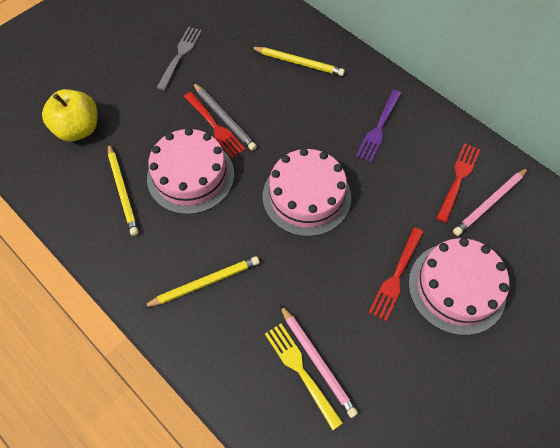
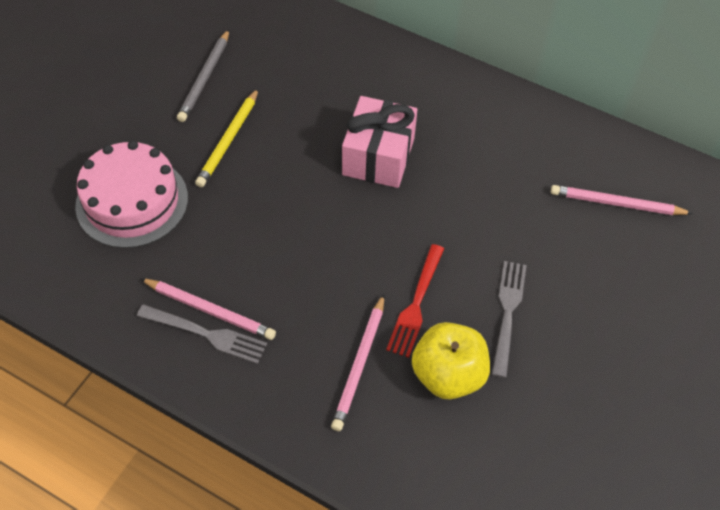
grey fork: [156,27,202,91] = 1 -> [137,304,267,364] [492,261,527,378] = 2
pink cake: [147,128,234,214] [263,148,351,236] [409,238,509,335] = 3 -> [75,141,188,248] = 1
pink gift: none = 0 -> [342,96,418,188] = 1
pink pencil: [280,305,358,418] [453,167,529,236] = 2 -> [140,278,276,340] [331,294,384,431] [551,185,693,215] = 3
purple fork: [356,90,402,162] = 1 -> none = 0
red fork: [184,92,246,158] [369,227,424,321] [436,143,480,223] = 3 -> [386,244,444,358] = 1
yellow fork: [265,324,343,430] = 1 -> none = 0
yellow pencil: [108,143,139,236] [143,256,260,307] [250,47,345,76] = 3 -> [195,88,259,187] = 1

